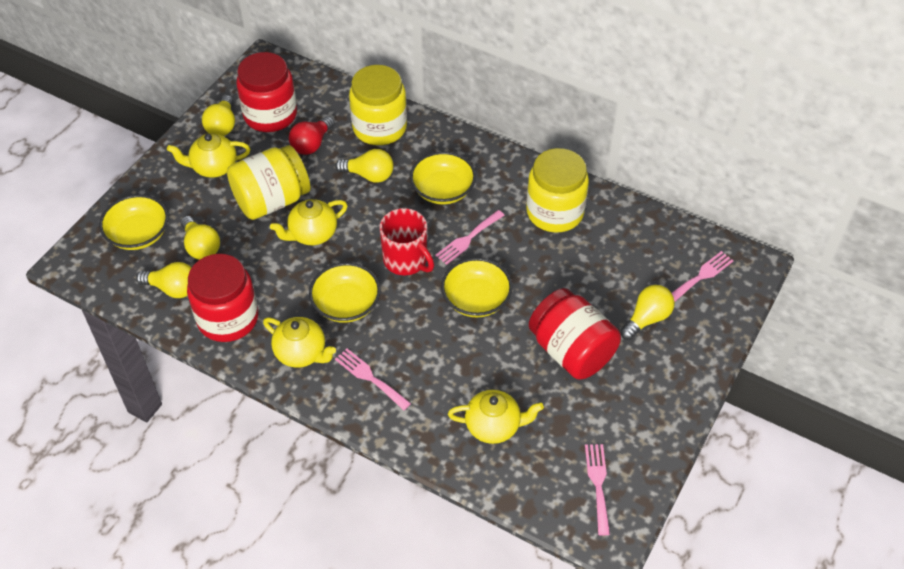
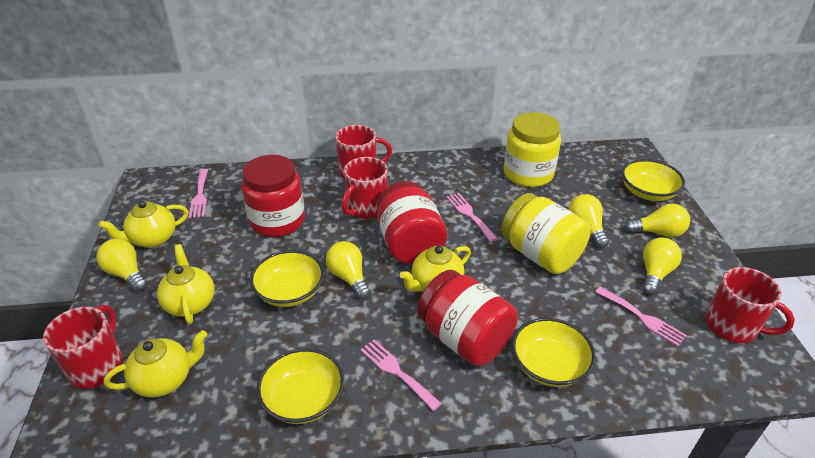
red light bulb: [289,116,335,155] = 1 -> none = 0
red mug: [380,208,434,275] = 1 -> [43,305,123,389] [335,125,392,179] [341,157,388,219] [706,267,795,343] = 4
yellow jar: [227,145,311,220] [349,65,407,145] [526,148,589,232] = 3 -> [501,193,590,274] [504,112,561,187] = 2

